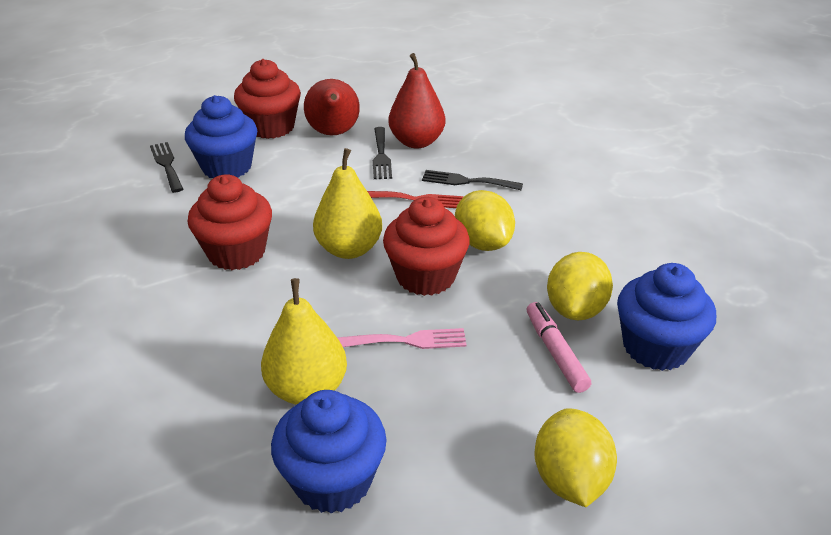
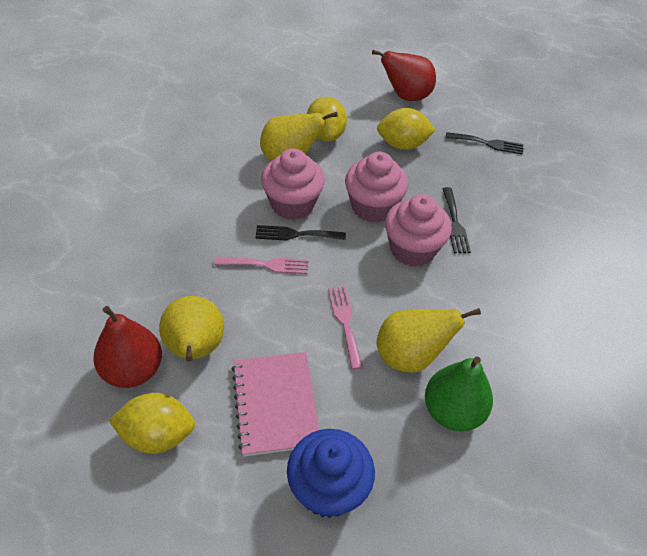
blue cupcake: [185,95,257,178] [271,390,387,514] [617,263,716,371] = 3 -> [287,429,375,518] = 1
green pear: none = 0 -> [425,357,493,431] = 1
pink cupcake: none = 0 -> [261,148,325,220] [345,152,408,223] [385,194,452,267] = 3
pink fork: [337,328,467,349] = 1 -> [214,257,308,274] [328,286,363,370] = 2
pink marker: [527,302,591,393] = 1 -> none = 0
pink notebook: none = 0 -> [232,352,319,457] = 1
red cupcake: [188,174,272,270] [234,59,301,139] [383,197,470,296] = 3 -> none = 0
red fork: [367,191,464,208] = 1 -> none = 0
yellow pear: [261,278,347,405] [313,148,382,259] = 2 -> [159,296,224,361] [260,112,338,161] [377,308,481,373] = 3

